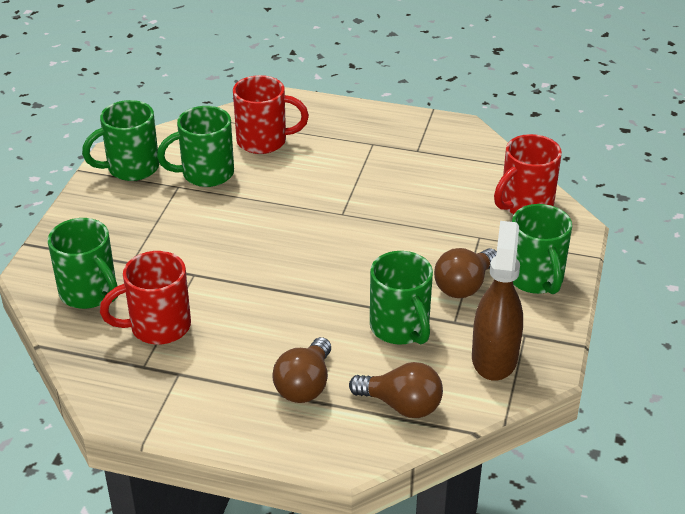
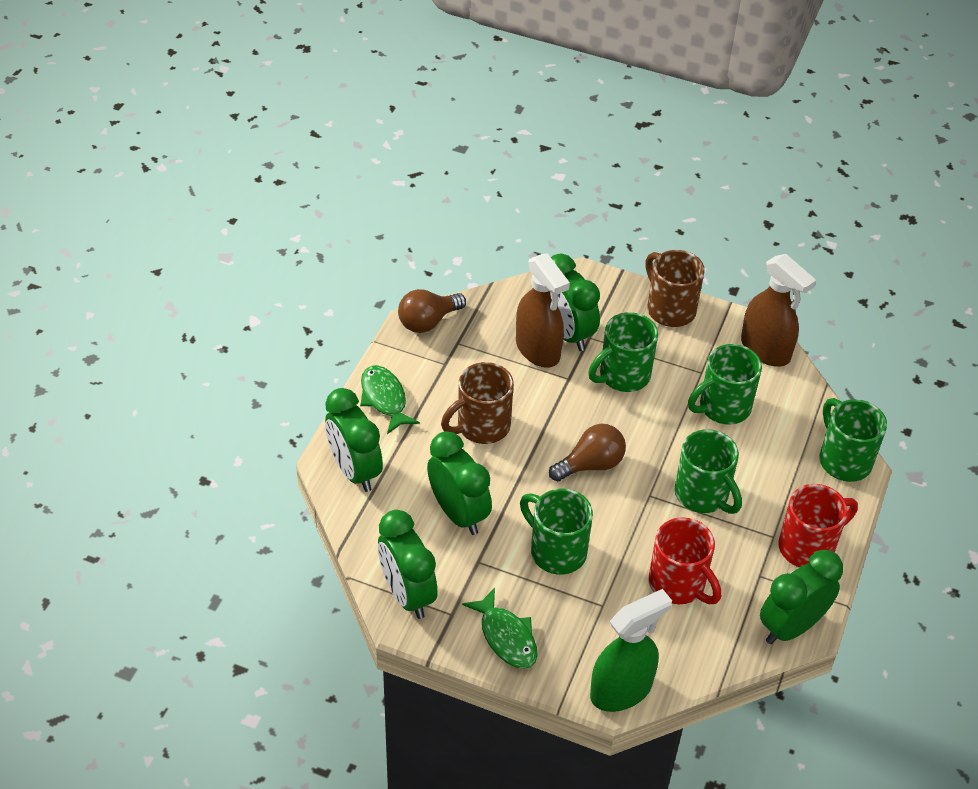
brown light bulb: [272,337,331,403] [349,362,443,418] [434,248,497,298] = 3 -> [398,289,466,333] [549,424,626,481] = 2
brown mug: none = 0 -> [441,362,514,444] [645,250,705,327] = 2
brown spray bottle: [472,221,523,381] = 1 -> [516,253,570,367] [741,254,816,367] = 2
green clock: none = 0 -> [325,388,383,492] [378,510,438,619] [427,431,492,535] [551,254,600,351] [760,550,843,644] = 5
green fish: none = 0 -> [360,365,420,434] [462,587,538,669] = 2
green spray bottle: none = 0 -> [590,589,672,712] = 1
red mug: [100,251,191,345] [233,75,309,154] [494,134,562,214] = 3 -> [649,517,721,604] [778,484,858,567] = 2

